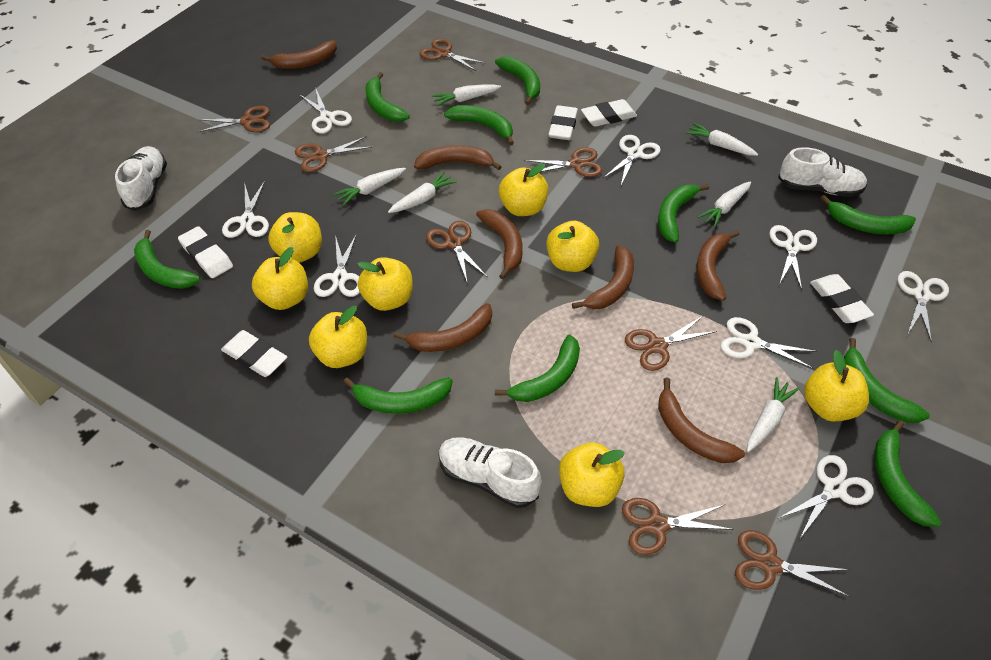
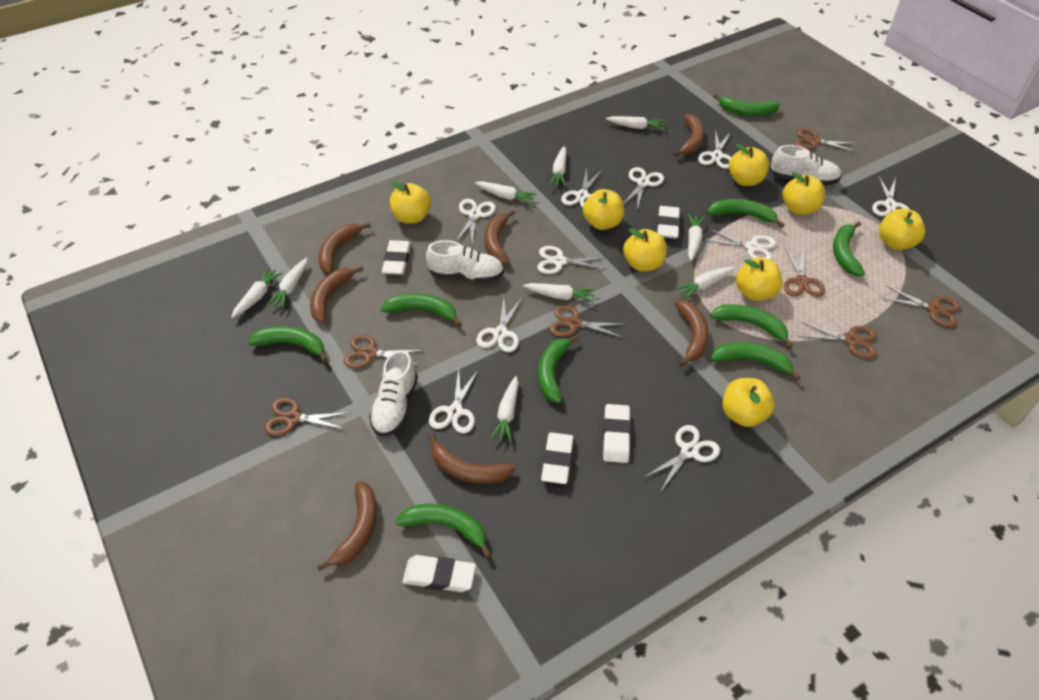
brown scissors: [197,106,270,132] [295,136,372,172] [419,38,485,71] [426,221,487,281] [524,147,603,177] [622,498,733,555] [625,316,717,371] [735,530,849,597] = 8 -> [264,398,350,436] [344,335,424,369] [550,305,625,338] [784,248,825,297] [795,128,858,152] [798,321,876,359] [882,286,960,327] = 7
green banana: [134,230,200,289] [343,377,453,414] [366,72,410,122] [444,105,514,145] [495,56,540,105] [495,335,580,402] [658,184,709,243] [821,195,916,235] [844,338,930,423] [875,420,941,527] = 10 -> [247,326,328,363] [380,293,462,327] [396,504,491,558] [538,334,580,403] [707,199,784,228] [710,304,793,348] [710,342,801,380] [713,94,780,116] [833,222,865,276] = 9
white carrot: [334,168,406,205] [388,172,457,213] [432,85,501,107] [686,123,758,156] [698,181,751,227] [747,377,799,452] = 6 -> [231,267,283,318] [266,258,308,309] [475,181,537,205] [490,376,518,443] [523,283,596,302] [549,146,566,187] [606,116,665,130] [674,267,736,300] [688,214,705,261] = 9
white scissors: [222,181,269,238] [299,89,352,134] [314,234,360,297] [603,135,661,185] [721,317,817,369] [770,225,817,290] [779,455,874,538] [898,271,949,342] = 8 -> [429,368,478,434] [455,199,496,244] [476,298,522,352] [537,246,607,274] [561,167,602,208] [623,167,664,211] [645,425,720,491] [698,130,731,169] [707,229,776,260] [872,177,910,216] = 10

